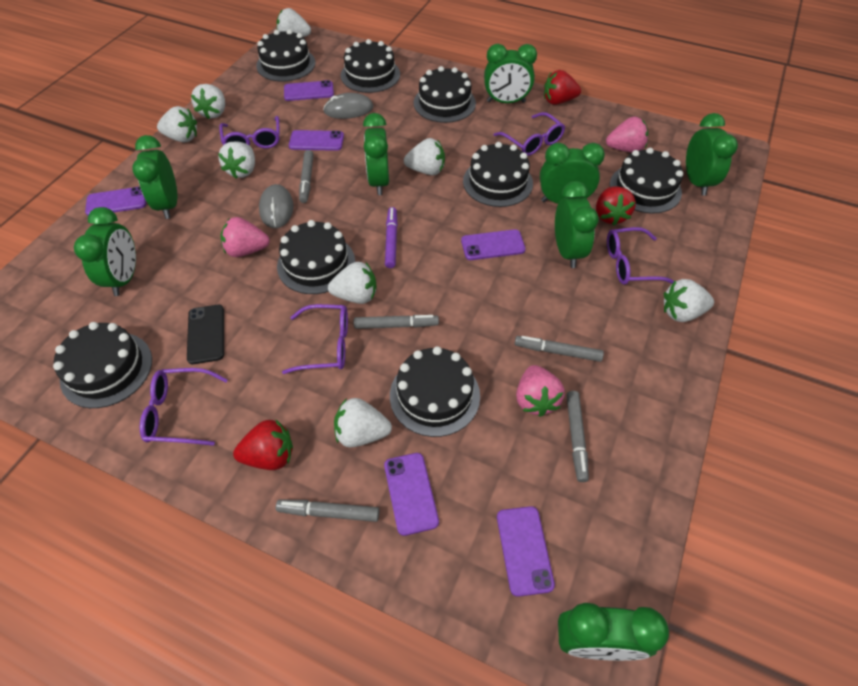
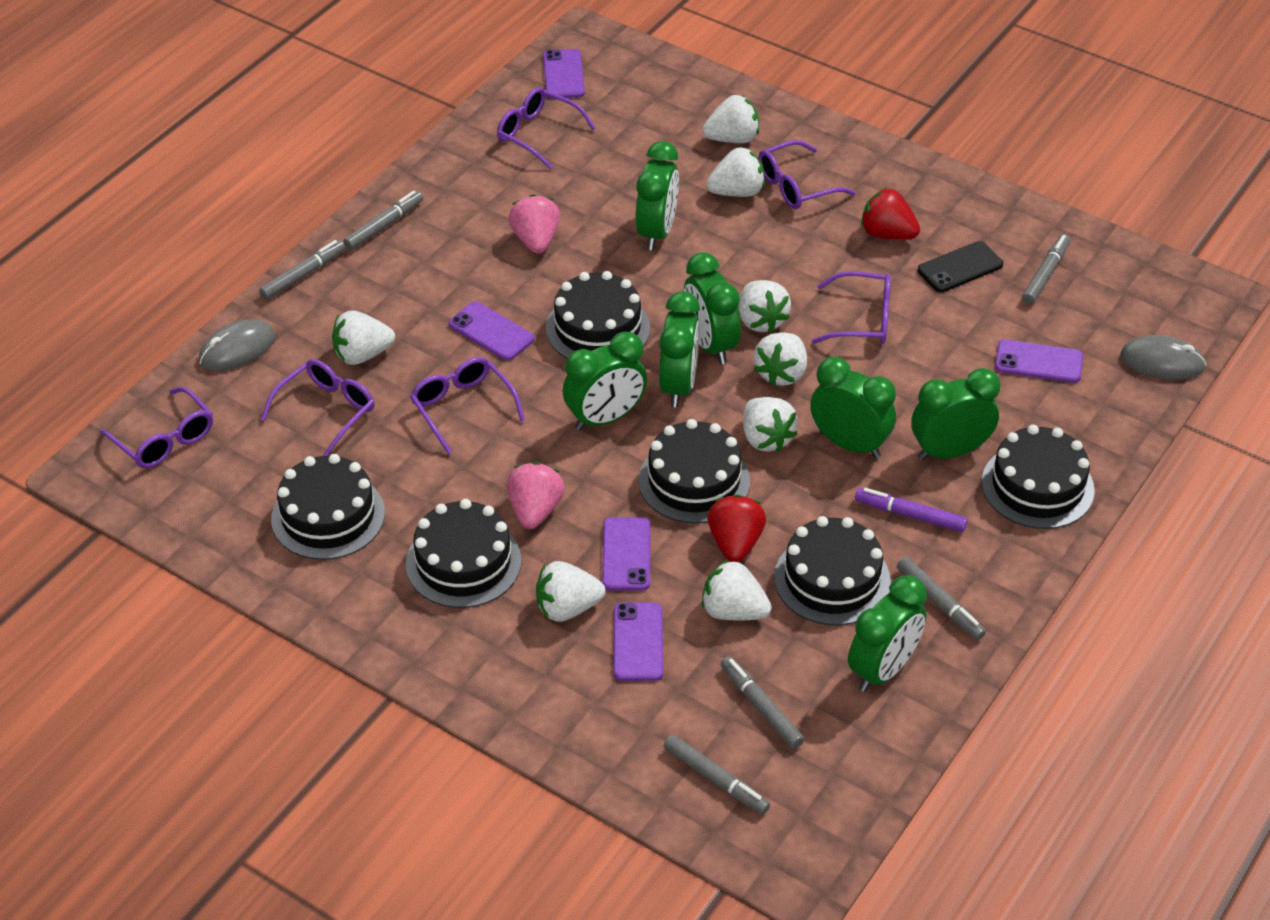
black cake: [53,322,152,408] [256,29,315,82] [277,220,355,294] [341,39,400,93] [390,346,480,437] [414,66,476,123] [463,142,533,207] [610,148,683,213] = 8 -> [271,454,385,560] [406,499,521,608] [546,271,650,359] [638,419,750,523] [774,516,891,625] [982,425,1095,529] = 6
green clock: [74,207,136,296] [132,135,177,219] [363,113,389,195] [484,44,537,103] [540,143,605,204] [555,181,599,268] [558,603,669,661] [686,113,738,196] = 8 -> [563,332,647,431] [635,141,679,250] [659,291,700,407] [684,252,741,364] [810,357,896,458] [848,575,927,692] [911,368,1000,460] = 7
grey marker: [276,500,379,522] [299,150,314,203] [354,315,439,329] [515,336,604,362] [567,391,589,482] = 5 -> [259,240,345,300] [343,191,423,250] [664,735,770,815] [721,656,804,749] [897,557,986,640] [1022,234,1070,304] = 6
pink strawberry: [221,217,270,257] [516,365,565,417] [606,116,648,153] = 3 -> [507,462,565,529] [508,194,560,254] = 2
purple glasses: [140,368,228,446] [219,116,280,148] [282,304,348,374] [494,112,565,156] [607,227,674,285] = 5 -> [99,387,213,468] [261,359,375,456] [410,357,525,455] [497,87,595,169] [758,140,856,209] [812,271,891,344] = 6
purple phone: [85,186,147,216] [284,80,334,101] [289,130,344,151] [384,453,439,536] [461,229,526,260] [497,506,555,597] = 6 -> [449,302,534,361] [543,49,585,99] [602,517,650,591] [613,602,663,681] [995,340,1083,383] = 5
red strawberry: [233,419,293,470] [544,70,581,105] [596,186,636,226] = 3 -> [707,495,766,562] [861,188,920,239] = 2

